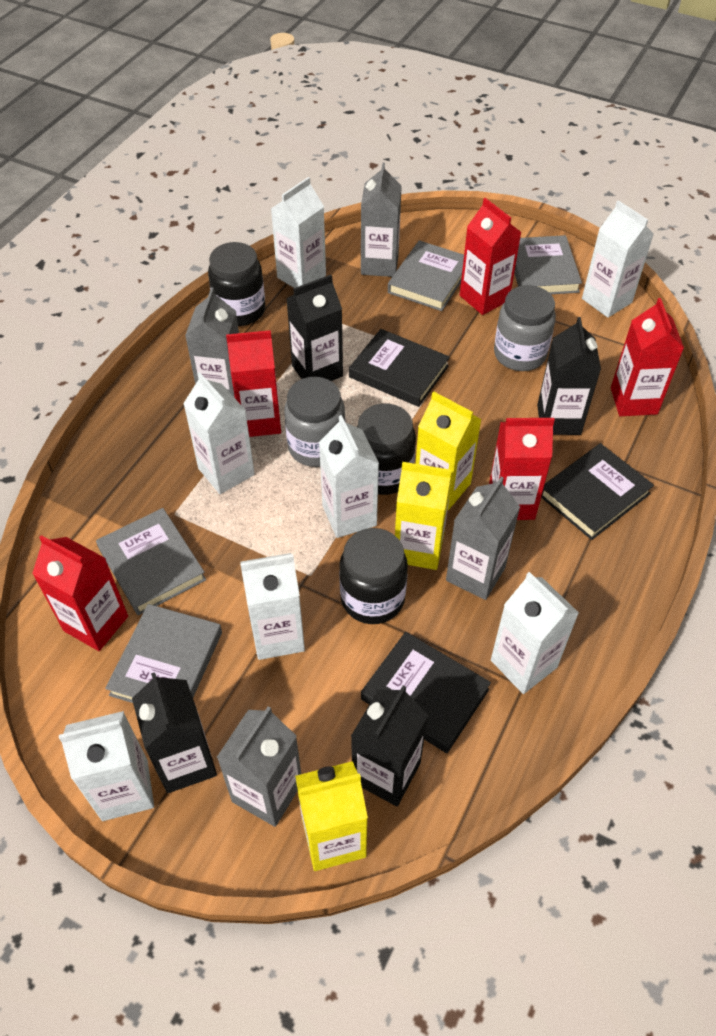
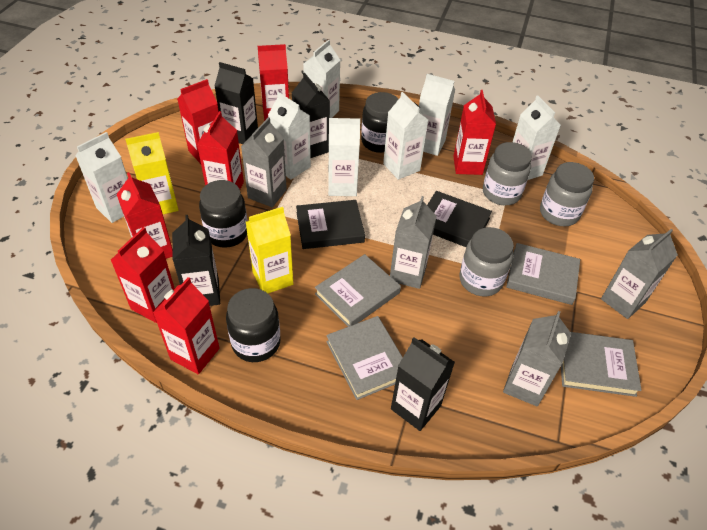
black book: [349,329,450,407] [361,632,491,753] [541,443,654,540] = 3 -> [296,200,365,249] [427,191,492,247] = 2
grey jar: [284,377,345,467] [494,285,556,371] = 2 -> [459,227,514,296] [483,142,532,205] [540,162,594,226] = 3
red carton: [32,535,128,651] [226,330,281,437] [460,198,522,315] [489,418,555,520] [611,298,684,416] = 5 -> [111,227,175,323] [116,172,173,259] [153,277,220,374] [177,79,219,164] [197,111,244,189] [258,44,289,121] [453,90,496,175] = 7
yellow carton: [295,761,368,871] [395,462,453,570] [416,391,482,510] = 3 -> [125,132,179,214] [246,207,293,293] = 2

